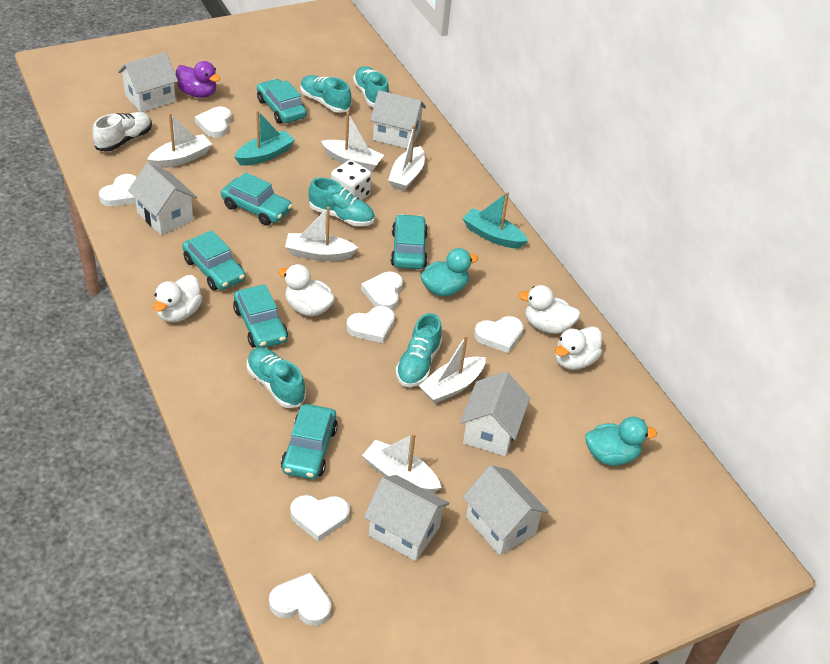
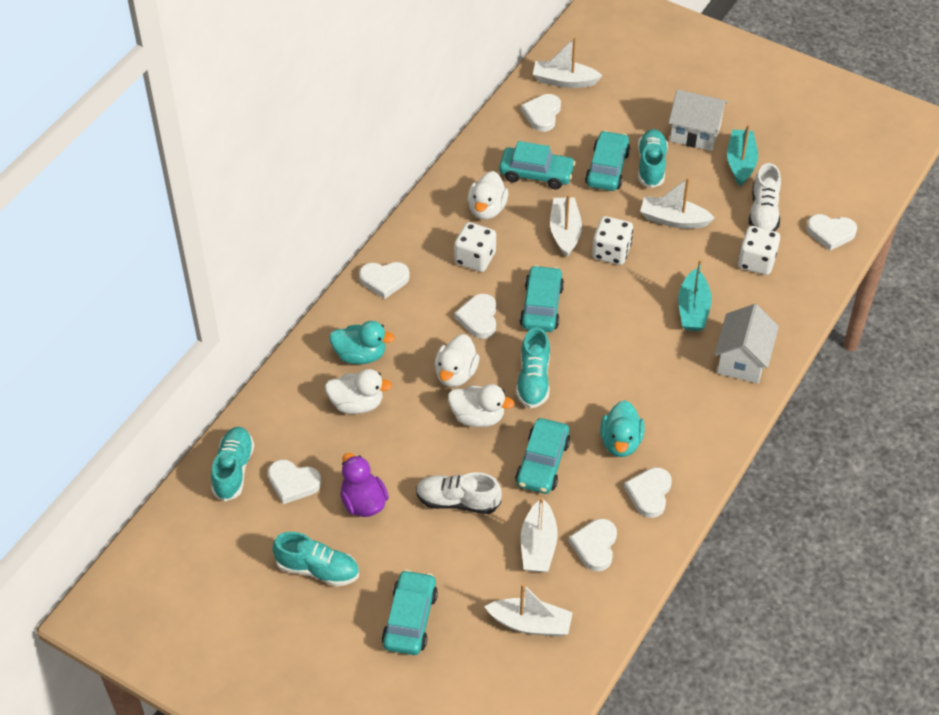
turquoise car: [182,230,246,291] [221,172,292,226] [233,284,288,348] [257,79,307,124] [281,404,338,479] [391,214,428,269] = 6 -> [382,570,438,655] [499,141,575,189] [515,418,570,494] [520,265,564,332] [585,130,630,191] = 5
turquoise shoe: [247,348,306,408] [300,75,351,113] [308,177,375,226] [353,66,389,107] [395,313,442,387] = 5 -> [211,427,254,502] [273,532,359,586] [516,327,550,408] [638,129,668,188] = 4
white boat: [147,113,212,168] [285,207,358,261] [321,112,384,172] [362,433,442,494] [388,125,425,191] [419,335,486,404] = 6 -> [484,583,573,637] [521,497,558,572] [533,37,602,88] [550,194,582,257] [640,177,715,229] = 5
white dice: [331,160,372,200] = 1 -> [454,222,496,272] [592,216,633,265] [738,226,780,275] = 3
white house: [118,52,178,112] [128,163,197,235] [364,475,449,561] [370,90,426,149] [460,371,530,456] [463,465,549,556] = 6 -> [668,89,728,151] [714,304,779,383] = 2
white shoe: [92,112,152,151] = 1 -> [416,472,502,514] [749,163,781,231] = 2

